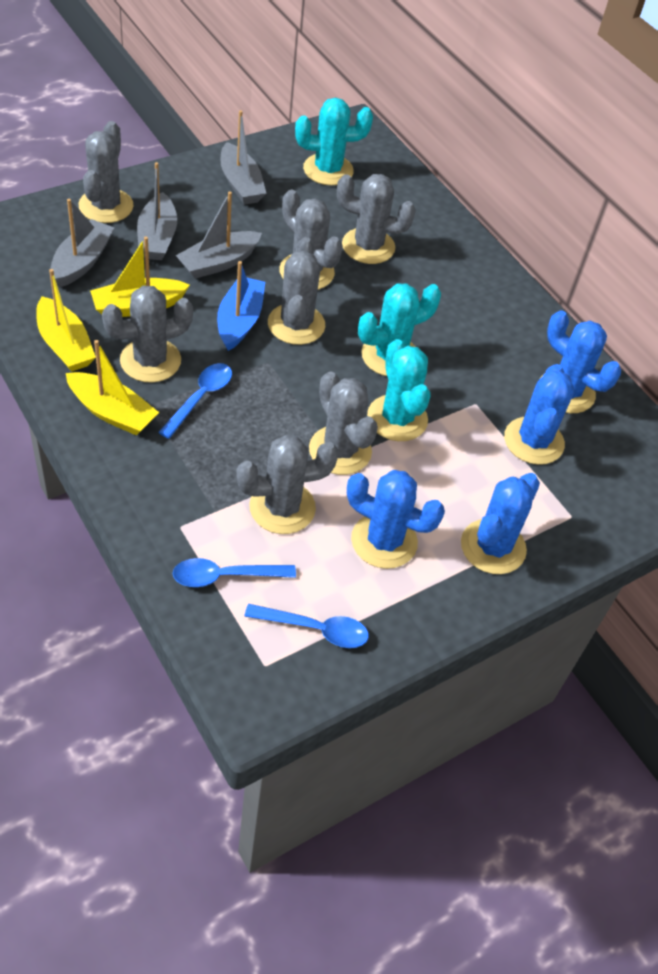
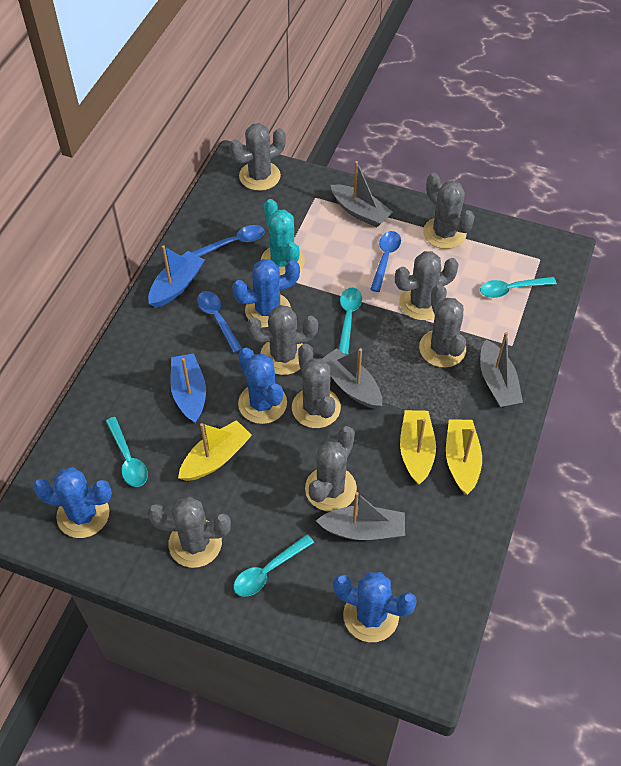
blue boat: [217,261,265,351] = 1 -> [148,245,204,308] [171,353,206,423] = 2
grey cactus: [78,121,134,223] [102,286,193,383] [236,435,339,534] [268,237,325,345] [279,190,343,290] [309,371,378,475] [337,174,416,264] = 7 -> [147,497,231,568] [229,123,286,191] [246,305,318,375] [292,344,341,428] [305,426,357,512] [395,251,459,320] [419,284,466,367] [423,173,475,249] = 8
turquoise cactus: [295,98,373,185] [358,283,441,376] [367,339,430,441] = 3 -> [261,199,305,275] = 1
turquoise spoon: none = 0 -> [106,417,148,487] [233,534,314,597] [339,288,362,355] [480,277,556,298] = 4

